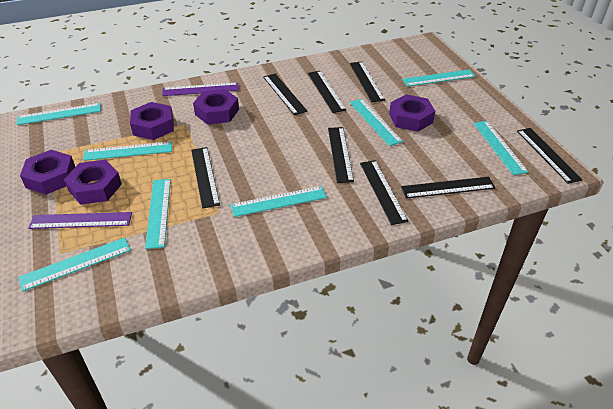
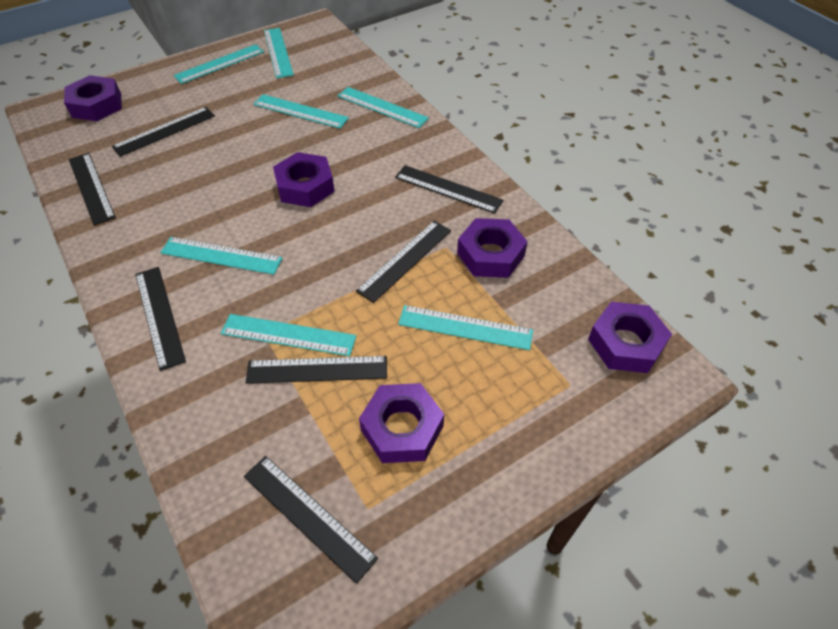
black ruler: [191,147,220,208] [263,74,308,115] [308,71,346,113] [328,127,354,183] [350,62,385,102] [360,160,408,225] [401,177,495,199] [517,128,583,184] = 8 -> [69,153,116,226] [112,107,215,157] [135,267,186,371] [244,456,378,584] [245,356,387,384] [356,221,451,303] [395,165,503,214] = 7
purple ruler: [28,212,132,229] [162,82,239,96] = 2 -> none = 0
turquoise ruler: [17,103,101,125] [18,238,131,292] [83,141,172,161] [145,179,171,249] [231,186,327,217] [349,99,403,146] [402,69,476,87] [473,121,529,175] = 8 -> [160,237,282,275] [174,44,264,84] [221,314,356,356] [254,94,349,129] [264,28,294,78] [338,87,429,128] [398,305,533,350] = 7

